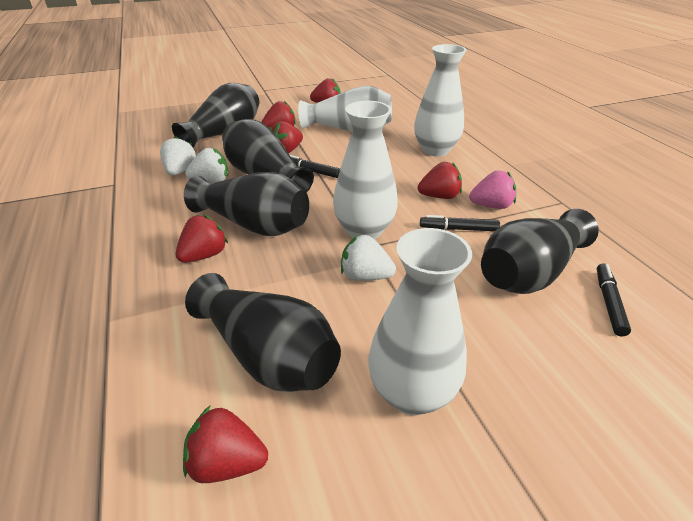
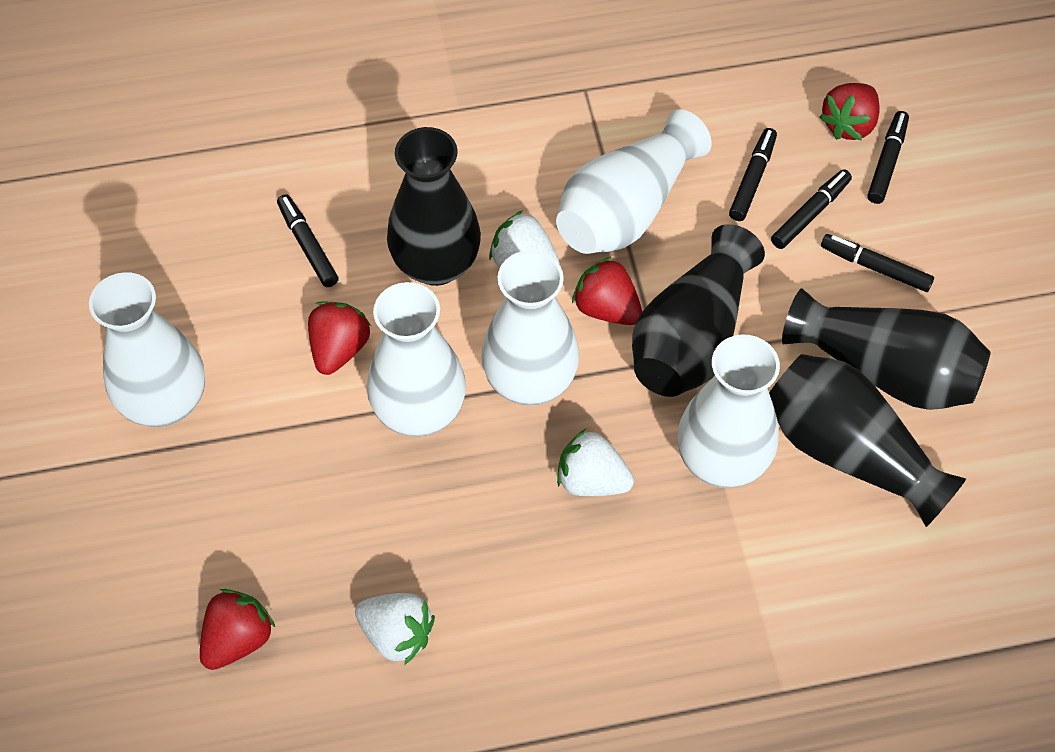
black marker: [290,155,340,178] [420,215,500,231] [597,264,631,336] = 3 -> [277,194,339,287] [729,128,777,221] [771,169,852,249] [821,234,934,292] [867,111,909,204] = 5
black vase: [172,83,260,148] [184,172,309,236] [185,273,341,392] [222,119,314,193] [481,209,599,294] = 5 -> [387,127,481,286] [632,224,765,397] [769,354,966,527] [782,288,991,410] = 4
pink strawberry: [469,170,516,209] = 1 -> none = 0
red strawberry: [176,215,228,263] [183,405,268,483] [262,101,296,127] [269,121,303,153] [310,78,341,103] [418,162,462,199] = 6 -> [200,589,275,670] [308,302,371,375] [572,257,642,325] [819,83,880,140] = 4
white vase: [298,86,392,131] [333,101,398,239] [368,228,472,415] [414,44,466,156] = 4 -> [89,272,205,427] [367,282,466,437] [481,250,579,406] [556,109,712,254] [678,334,780,488] = 5

